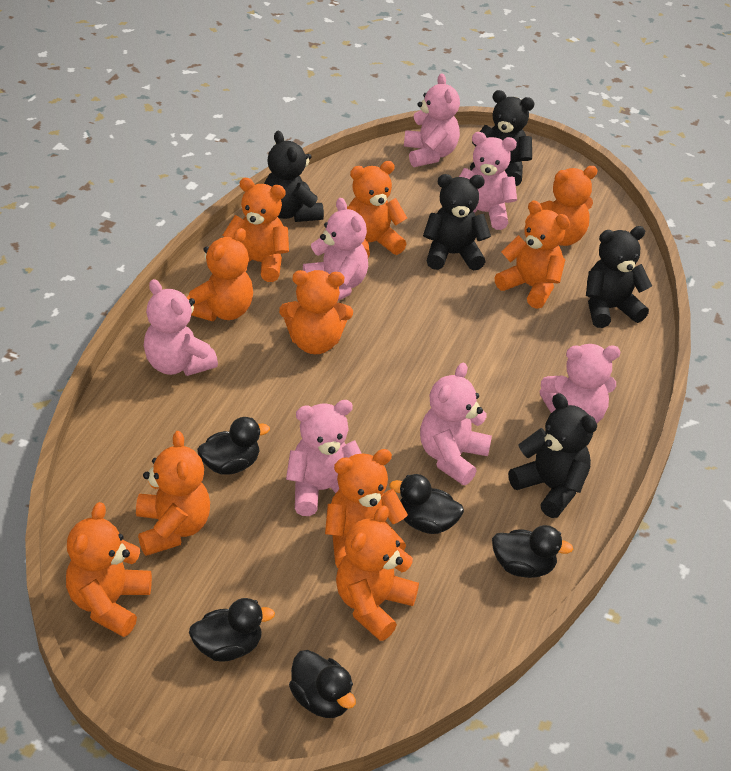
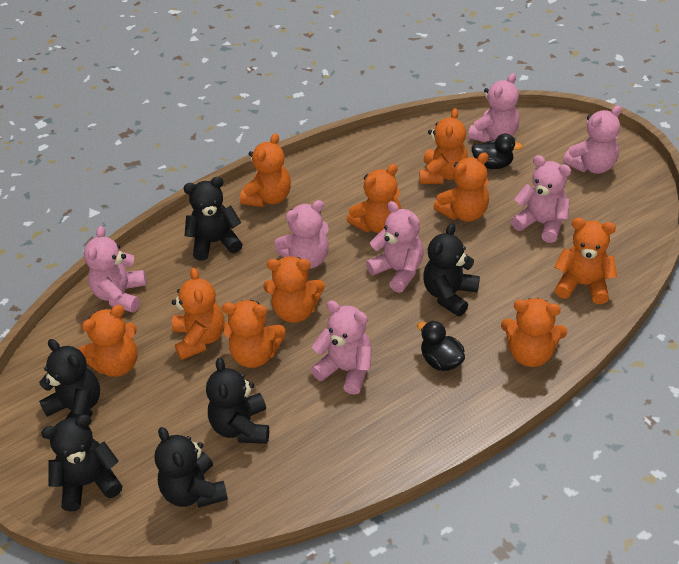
black duck: [189,598,275,662] [197,417,270,475] [289,650,356,718] [389,474,464,534] [492,525,573,578] = 5 -> [417,320,465,371] [471,134,523,169] = 2
black teddy bear: [264,131,324,222] [423,174,491,271] [470,90,535,186] [508,393,597,518] [586,226,652,328] = 5 -> [39,339,100,419] [41,415,122,511] [155,427,228,508] [183,177,243,261] [206,358,269,444] [423,223,480,316] = 6

